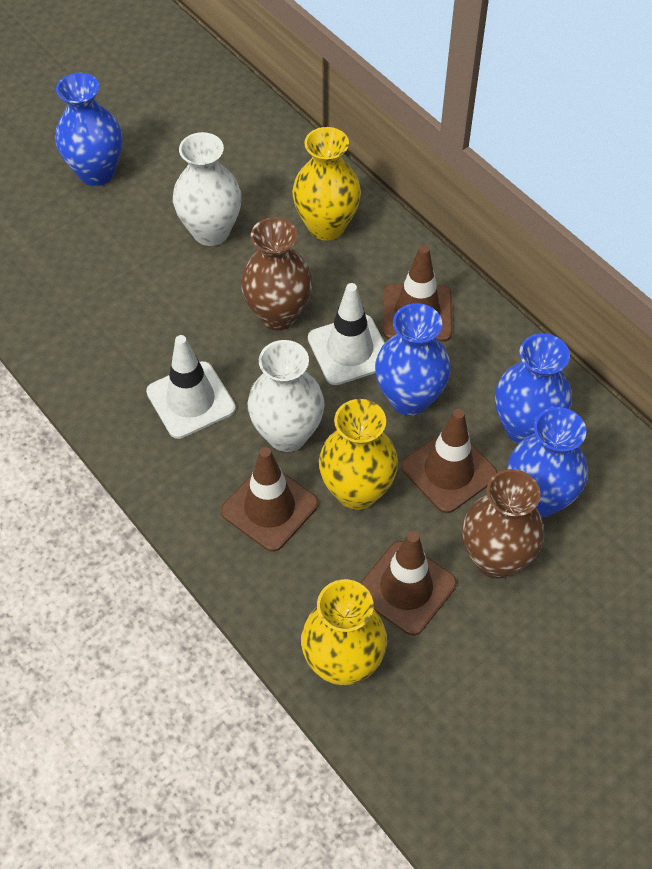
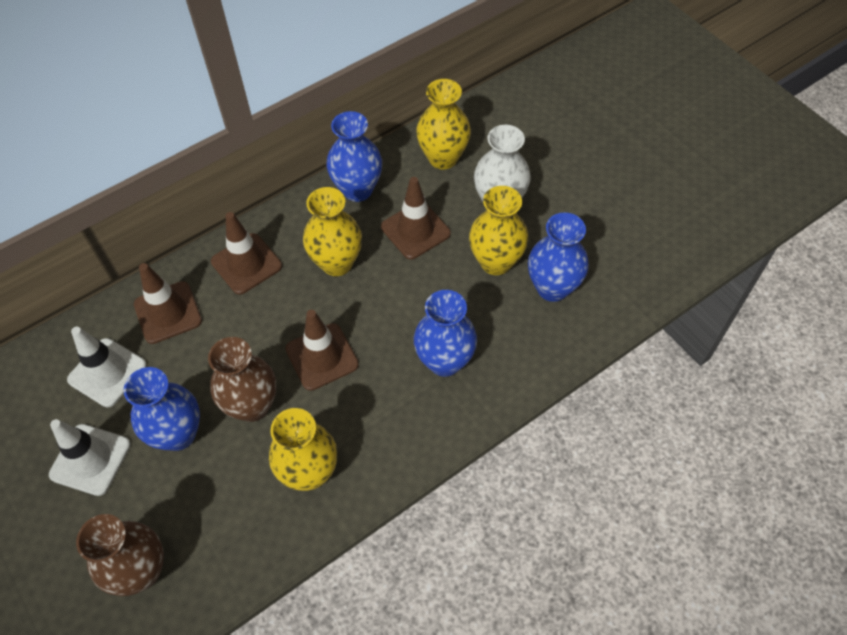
white vase: [173,132,242,246] [248,340,325,452] = 2 -> [474,125,531,202] = 1
yellow vase: [292,127,361,241] [301,579,387,685] [319,399,398,510] = 3 -> [269,408,337,491] [303,187,362,276] [416,79,471,170] [469,186,528,275] = 4

